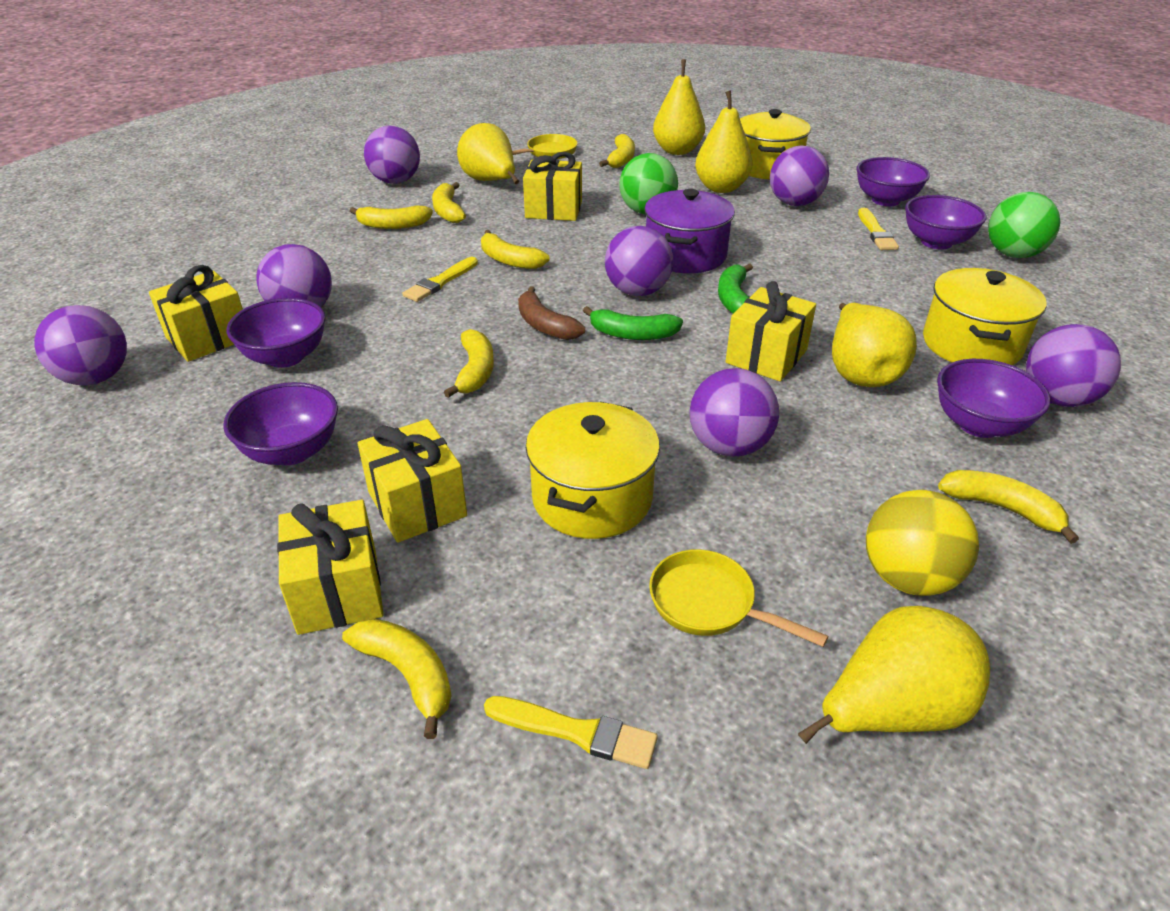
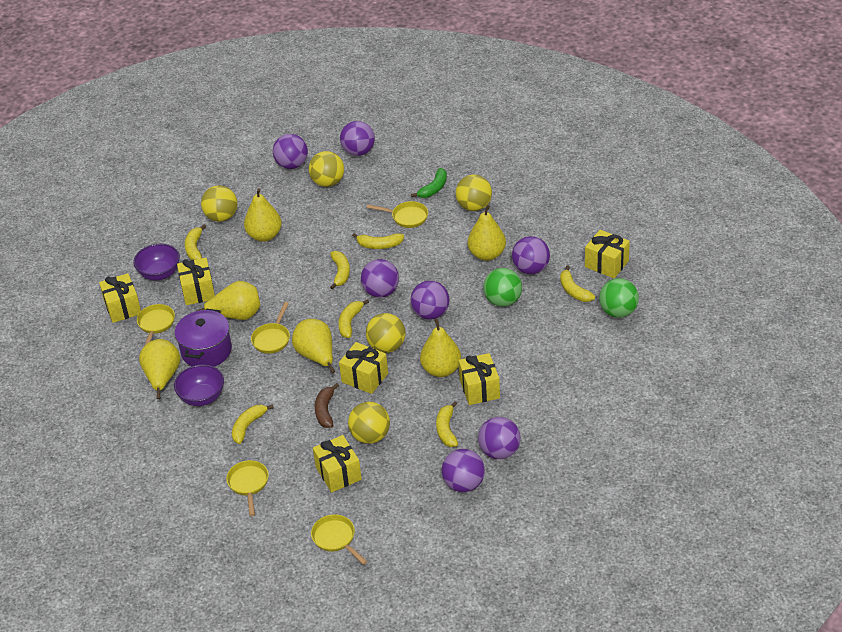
green banana: [583,306,683,340] [718,263,753,314] = 2 -> [411,168,447,198] = 1
purple bowl: [224,382,338,465] [226,298,326,368] [856,157,930,206] [905,195,986,250] [937,359,1050,438] = 5 -> [133,244,180,281] [174,365,224,406] = 2
yellow ball: [866,490,979,596] = 1 -> [201,185,238,222] [309,151,344,187] [348,402,390,444] [366,313,406,353] [456,175,492,211] = 5
yellow brush: [402,257,478,302] [484,696,658,769] [858,208,899,250] = 3 -> none = 0
yellow gift: [149,265,243,362] [277,500,384,635] [357,419,467,543] [523,152,582,221] [725,281,816,382] = 5 -> [99,273,141,323] [177,258,215,305] [313,435,362,493] [339,342,388,394] [458,353,500,405] [585,230,630,278] = 6
yellow pan: [512,134,578,159] [649,549,829,647] = 2 -> [137,304,175,345] [226,460,269,516] [251,302,290,354] [311,514,367,565] [367,201,428,228] = 5
yellow pear: [457,123,519,184] [653,59,705,155] [695,90,753,193] [798,606,990,744] [832,303,917,387] = 5 -> [139,339,180,399] [197,281,260,320] [244,188,282,242] [292,319,335,373] [420,319,461,377] [468,205,506,261] = 6
yellow pot: [526,402,660,539] [740,109,811,179] [923,268,1047,365] = 3 -> none = 0

